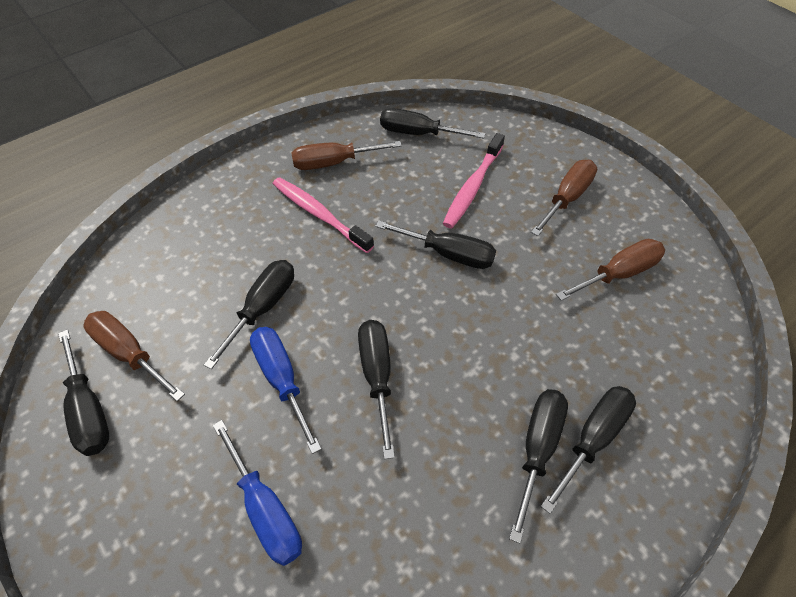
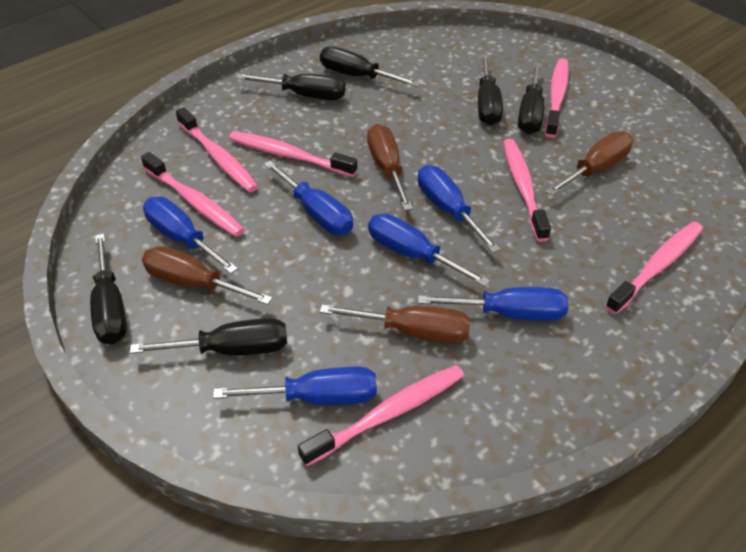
black screwdriver: [58,330,109,456] [204,260,294,369] [358,320,395,459] [375,220,496,269] [380,108,485,138] [509,389,568,543] [541,386,636,514] = 7 -> [90,233,127,345] [130,318,287,355] [236,74,346,100] [320,46,420,87] [478,54,503,125] [518,62,544,134] = 6
blue screwdriver: [213,420,302,566] [250,327,321,454] = 2 -> [143,197,238,274] [213,367,377,405] [264,160,353,235] [368,213,490,287] [418,165,501,253] [418,287,568,321] = 6
pink toothbrush: [273,177,374,253] [443,133,505,228] = 2 -> [141,152,245,237] [176,107,258,192] [229,131,357,177] [298,365,464,466] [503,139,551,242] [545,58,569,138] [605,222,703,314] = 7

